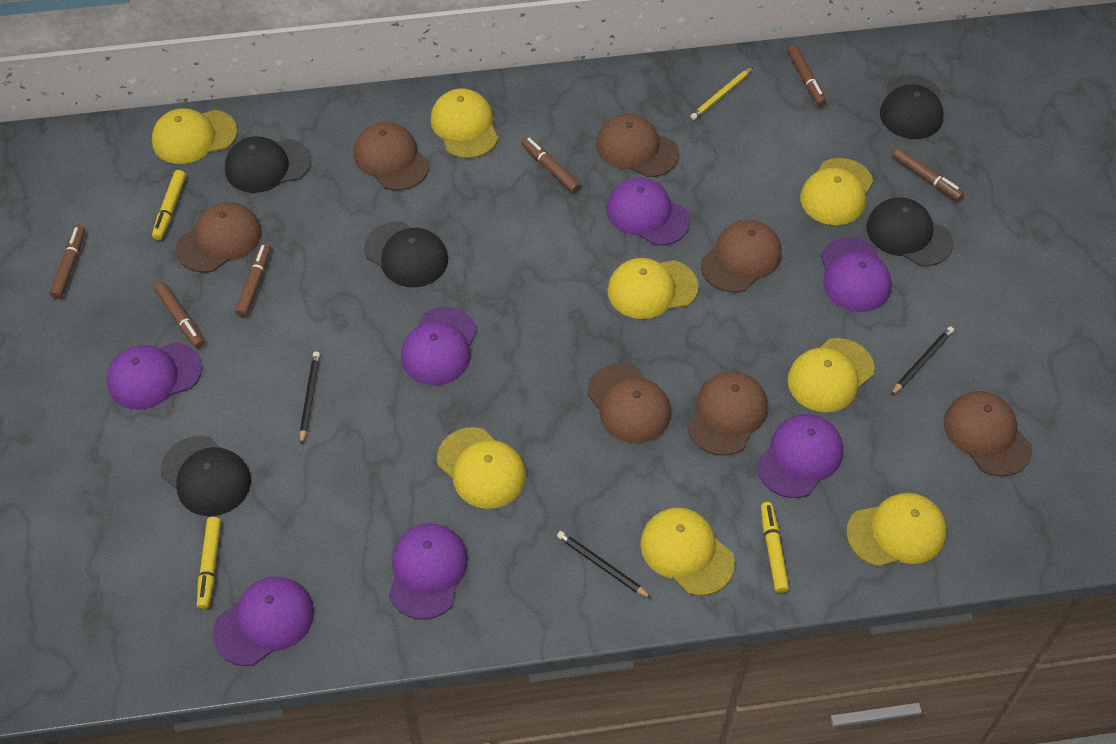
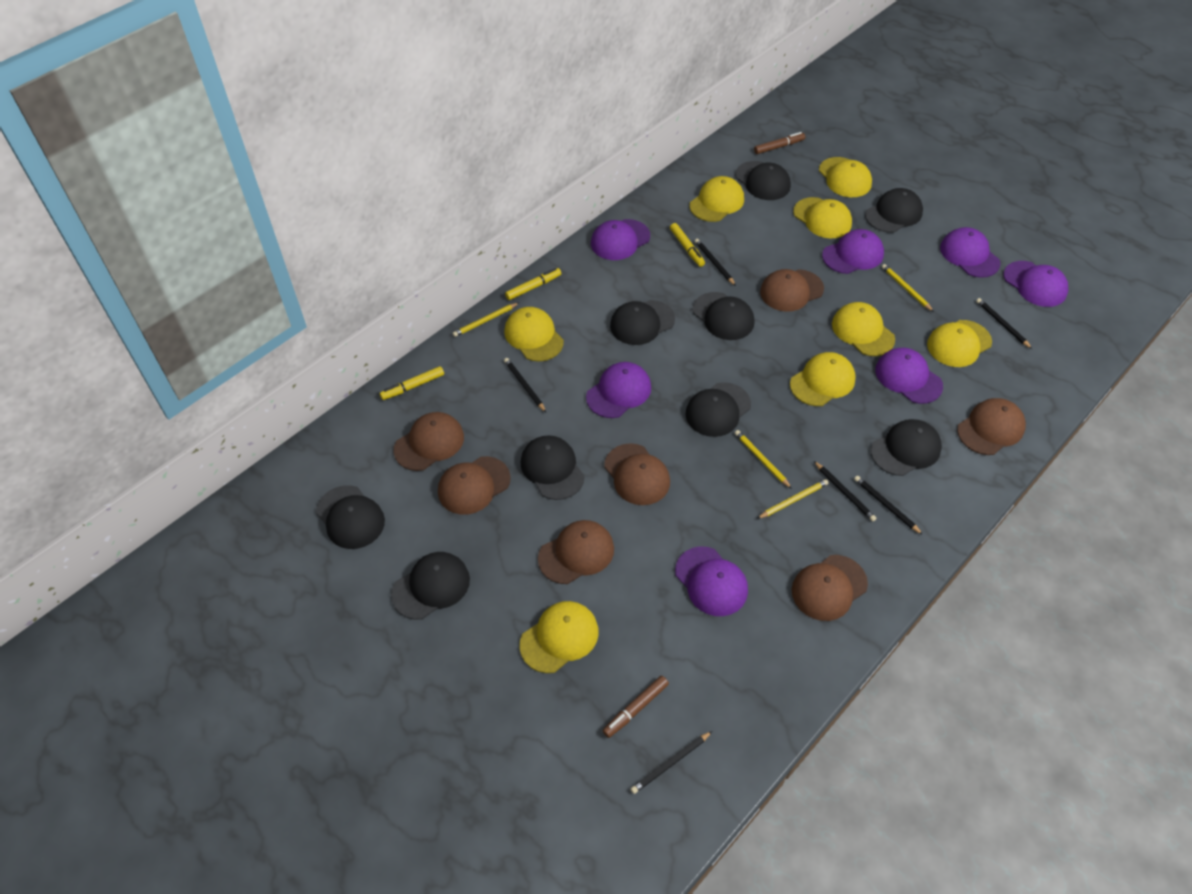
black cap: [161,436,251,516] [225,136,311,193] [364,221,448,287] [866,198,953,266] [880,75,944,139] = 5 -> [316,485,385,549] [391,552,470,620] [521,435,585,500] [610,300,675,345] [686,382,751,437] [693,292,754,340] [735,161,791,200] [865,188,923,233] [871,419,942,476] = 9
black pencil: [300,352,320,445] [557,531,652,599] [891,326,954,395] = 3 -> [504,358,546,412] [631,731,712,794] [695,239,736,286] [814,461,877,521] [854,476,923,535] [976,298,1032,349] = 6
brown marker: [50,225,85,299] [154,282,204,348] [235,243,271,317] [522,137,581,193] [787,45,826,106] [892,148,964,201] = 6 -> [603,676,669,738] [754,132,805,154] = 2
yellow pencil: [690,67,753,120] = 1 -> [452,303,519,337] [735,430,792,489] [757,479,829,519] [882,264,934,312] = 4

